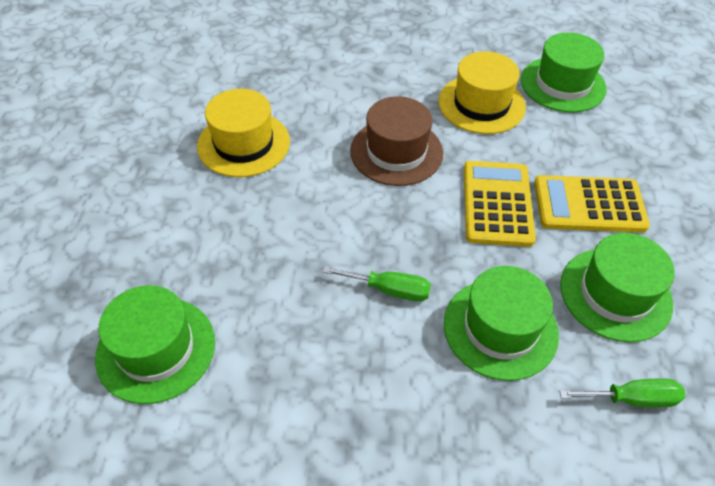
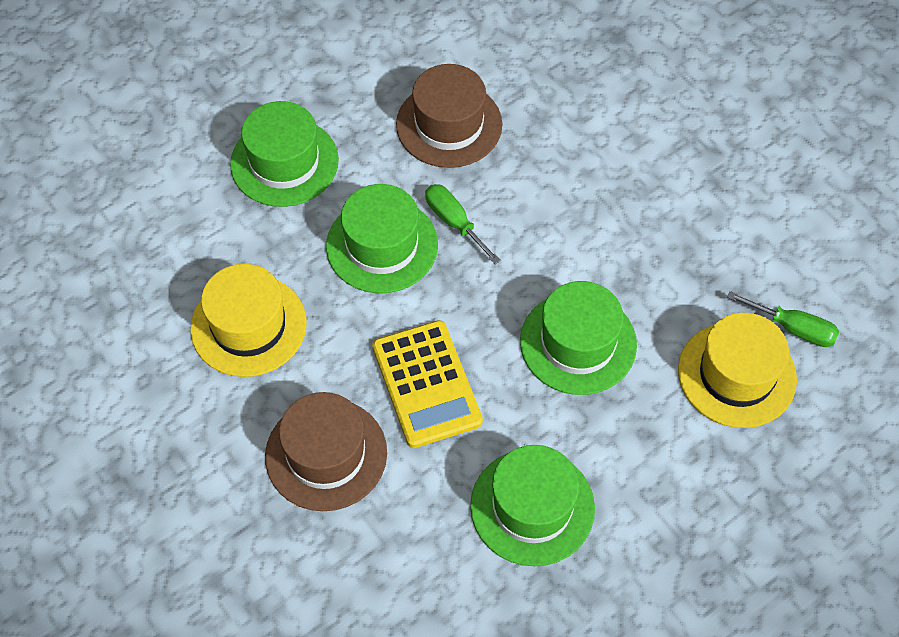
brown hat: [350,96,443,186] = 1 -> [265,392,387,511] [396,64,502,168] = 2
yellow calculator: [464,161,536,247] [534,175,650,232] = 2 -> [372,320,483,448] = 1

